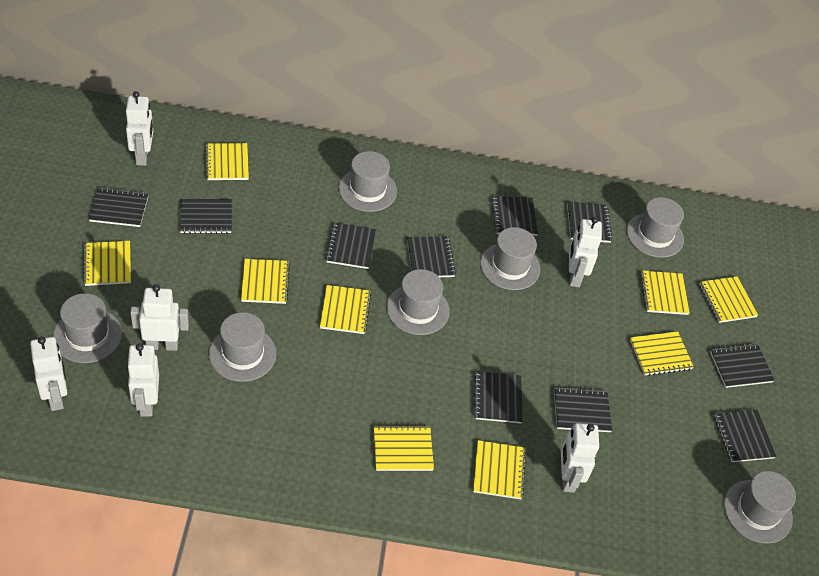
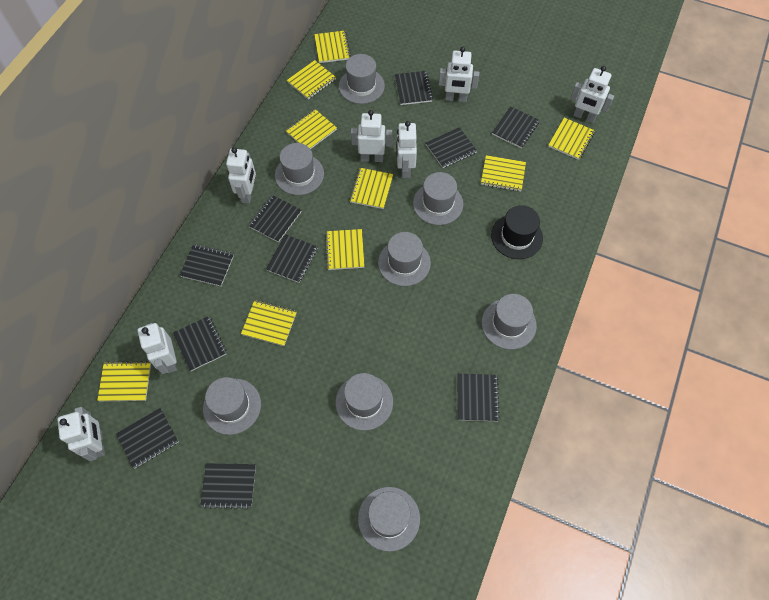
black hat: none = 0 -> [491,205,543,259] = 1
grey hat: [53,293,122,363] [209,312,276,382] [339,151,397,212] [387,269,450,335] [480,227,540,290] [626,197,684,258] [724,471,796,544] = 7 -> [203,377,261,435] [275,143,324,195] [335,373,393,431] [339,54,385,104] [358,487,420,552] [378,232,431,286] [413,172,463,225] [482,294,537,350] = 8
white robot: [30,336,67,411] [126,91,153,166] [127,343,159,417] [130,284,189,351] [561,423,599,493] [569,217,602,287] = 6 -> [57,407,105,461] [137,323,177,374] [226,147,256,204] [351,110,392,162] [396,121,417,178] [439,47,480,102] [570,66,614,123] = 7

